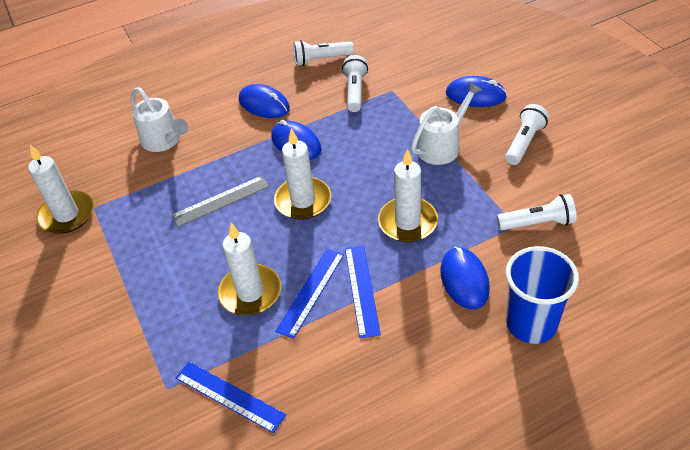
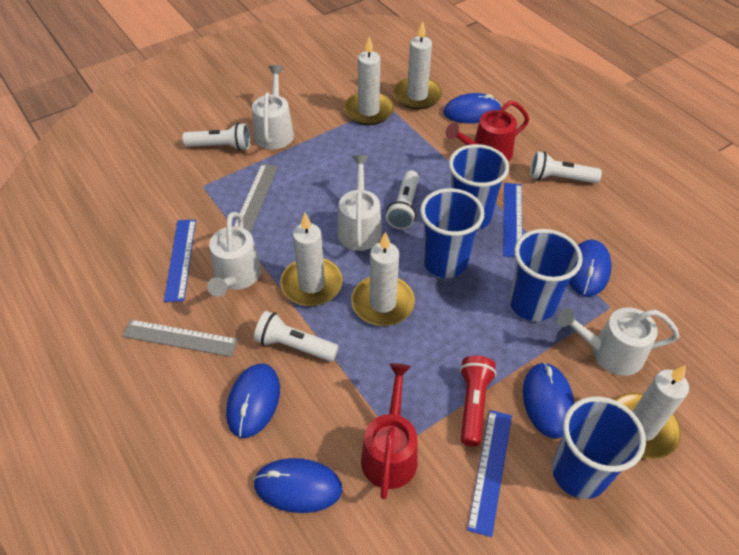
blue cup: [506,246,579,344] = 1 -> [420,188,485,278] [449,144,509,230] [509,229,583,321] [552,396,646,499] = 4
blue mouse: [239,84,290,118] [271,120,321,160] [440,247,490,309] [446,76,507,107] = 4 -> [226,364,280,438] [253,458,342,513] [444,93,501,123] [523,362,574,439] [569,240,612,297] = 5
grey ruler: [171,176,269,227] = 1 -> [122,320,238,357] [234,164,278,232] = 2
red flashlight: none = 0 -> [460,356,496,446] = 1
red watering can: none = 0 -> [361,363,418,499] [446,100,529,162] = 2
white candle: [28,145,94,234] [218,223,281,315] [274,128,331,220] [378,149,438,242] = 4 -> [280,213,343,306] [344,36,394,125] [351,232,415,326] [393,21,442,109] [615,365,689,459] = 5
white watering can: [131,87,188,152] [411,82,482,165] = 2 -> [207,212,261,297] [252,65,294,149] [337,155,382,251] [557,307,679,376] = 4

